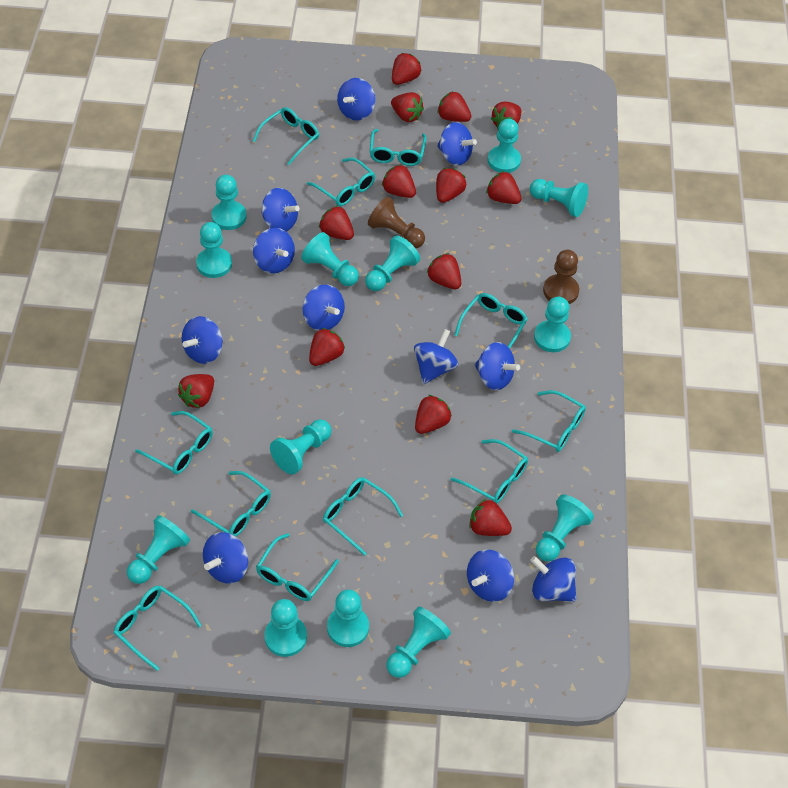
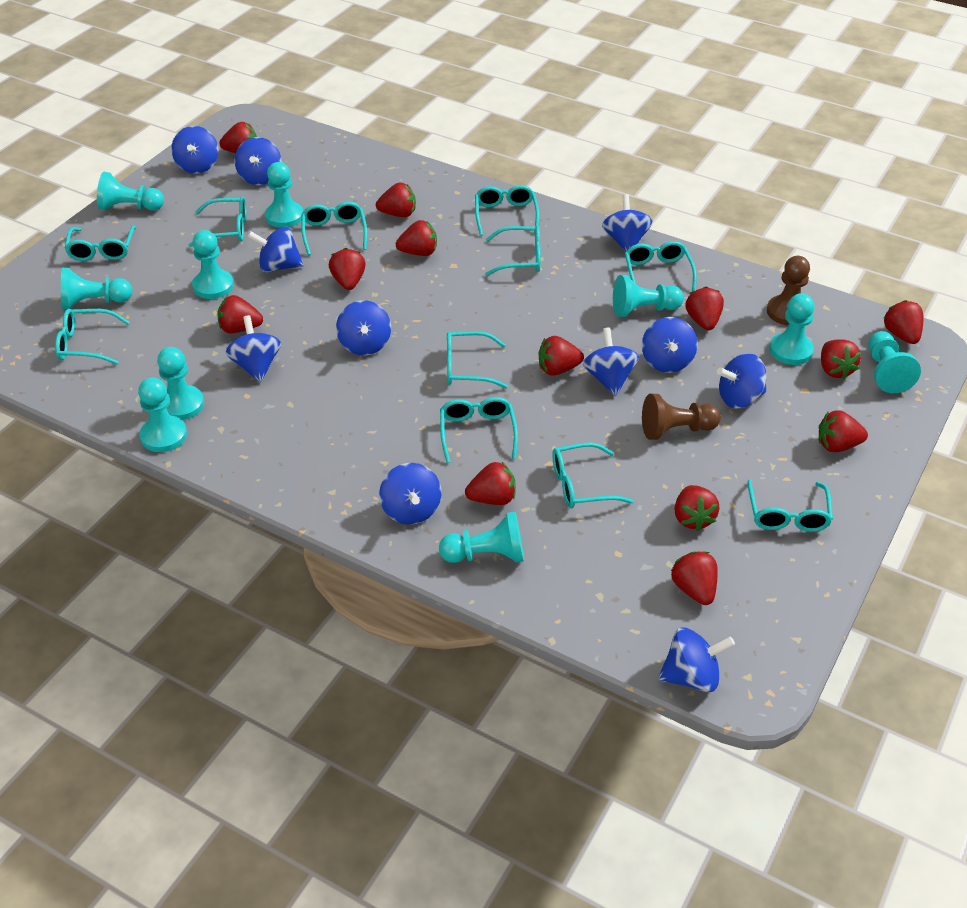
turquoise pawn: [127,515,190,584] [196,222,232,278] [212,175,247,230] [264,599,307,657] [270,419,332,475] [301,232,359,286] [327,589,369,647] [365,235,420,291] [386,607,451,678] [488,119,521,173] [530,179,588,217] [534,297,571,352] [536,495,594,562] = 13 -> [61,268,133,309] [97,172,164,211] [138,377,187,452] [157,347,204,420] [192,230,234,299] [265,162,303,228] [439,512,524,563] [613,275,684,317] [770,293,815,365] [868,331,921,393] = 10

